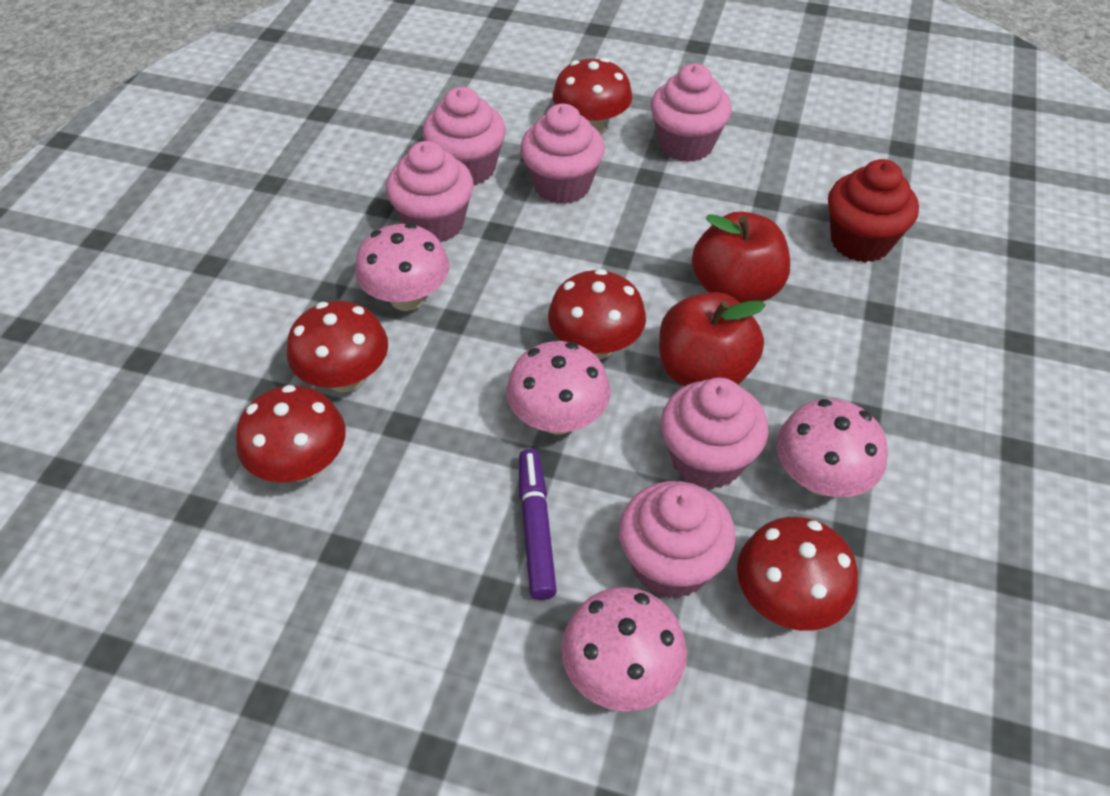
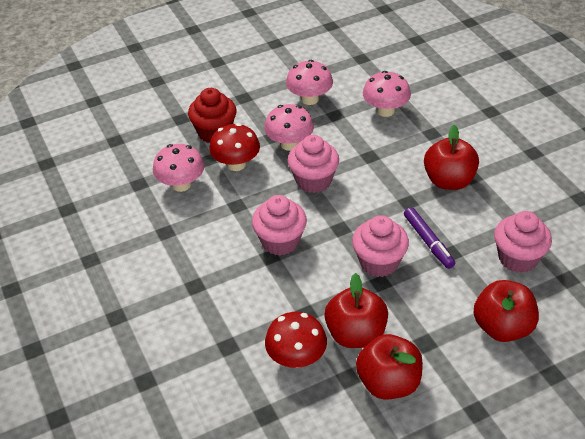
pink cupcake: [386,141,474,242] [423,87,506,185] [520,104,605,204] [619,481,736,598] [650,64,732,162] [661,377,769,489] = 6 -> [252,195,307,256] [288,135,339,193] [352,215,409,277] [494,211,552,273] = 4
red apple: [659,292,766,386] [692,212,790,303] = 2 -> [324,273,388,348] [356,334,423,400] [424,125,479,190] [474,280,539,342] = 4
red mushroom: [236,385,346,483] [287,301,388,392] [548,269,646,360] [553,58,632,134] [737,517,858,631] = 5 -> [209,123,260,171] [265,312,327,368] = 2

